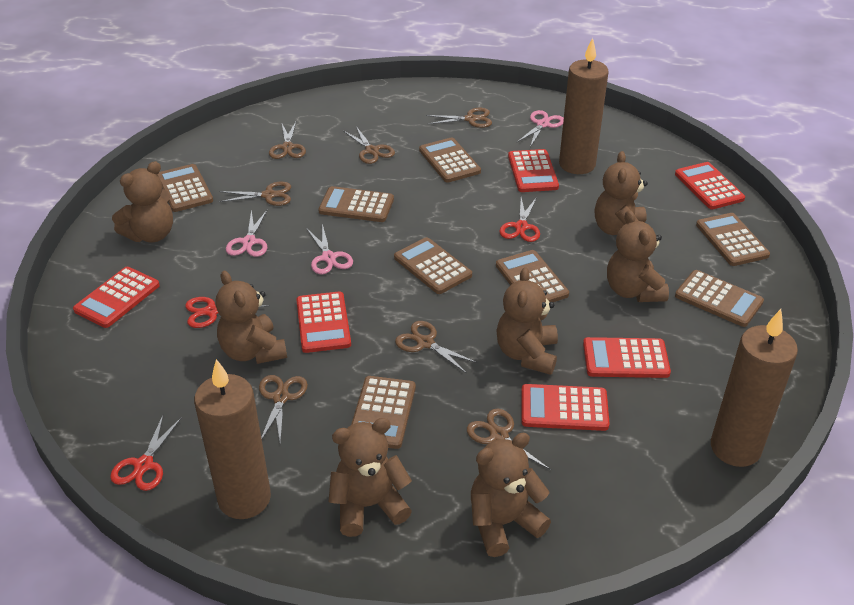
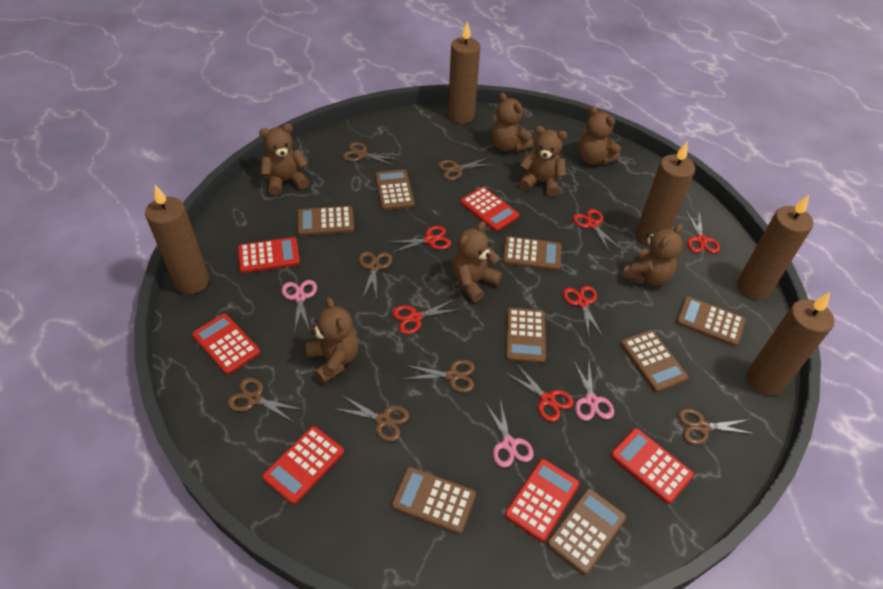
brown candle: [194,359,271,519] [559,38,609,174] [711,309,798,467] = 3 -> [145,185,209,294] [448,21,480,124] [636,142,695,246] [737,195,813,300] [747,292,834,396] = 5
red scissors: [110,415,182,491] [185,295,268,328] [499,197,540,242] = 3 -> [391,226,451,252] [392,300,460,334] [506,364,574,422] [563,286,603,337] [573,209,621,252] [686,211,720,253] = 6

